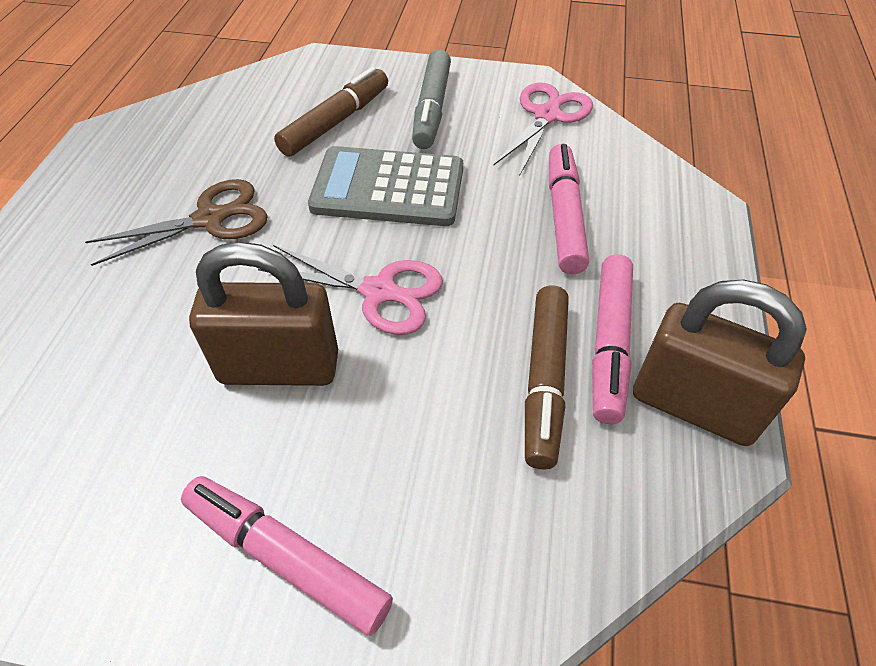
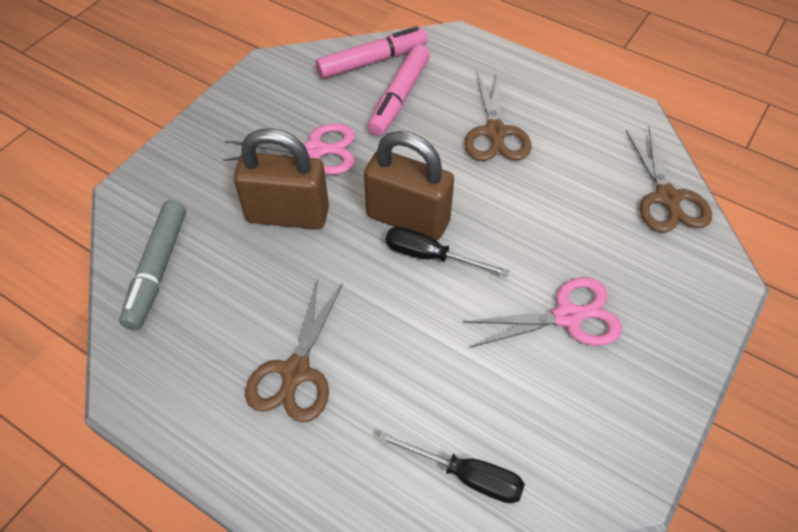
black screwdriver: none = 0 -> [378,431,525,503] [386,227,509,277] = 2
brown marker: [274,67,388,157] [525,286,569,469] = 2 -> none = 0
brown scissors: [85,179,268,266] = 1 -> [245,278,343,423] [464,69,532,161] [626,127,712,233] = 3
grey calculator: [308,146,463,226] = 1 -> none = 0
pink marker: [181,476,393,636] [549,144,589,274] [592,254,633,424] = 3 -> [316,26,428,79] [368,44,430,136] = 2

